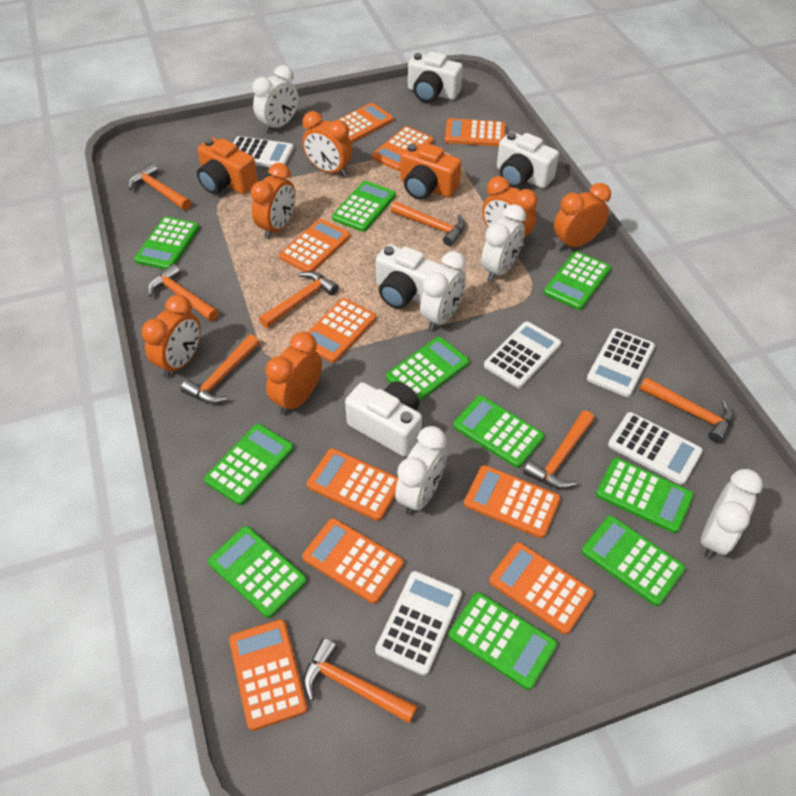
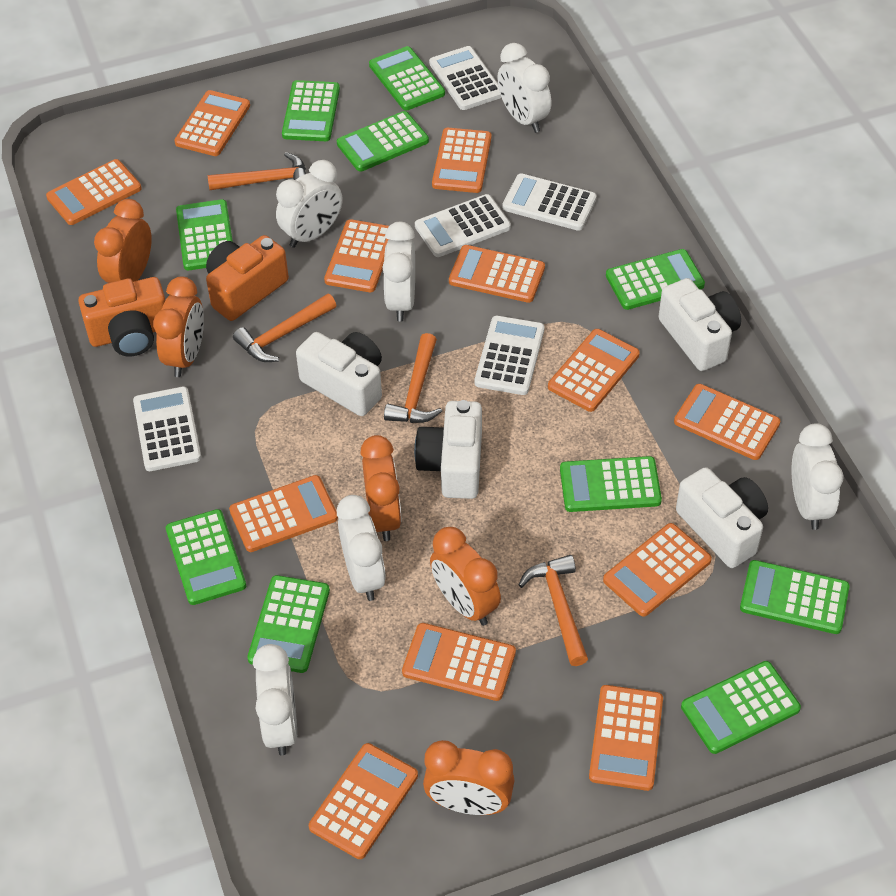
orange calculator: [229,619,307,731] [279,219,350,272] [302,518,403,604] [307,448,398,521] [308,298,376,363] [338,103,393,143] [372,126,434,171] [445,118,506,146] [464,465,561,538] [489,542,594,634] = 10 -> [46,159,142,225] [174,90,250,156] [229,475,338,552] [309,743,418,859] [324,219,389,292] [402,623,516,701] [432,128,491,193] [449,245,545,303] [548,329,640,412] [589,685,663,791] [603,523,712,617] [674,384,780,460] = 12
orange clock: [141,294,201,378] [250,163,295,239] [265,332,322,415] [302,111,352,177] [482,176,538,247] [554,183,611,250] = 6 -> [94,199,152,283] [153,277,204,377] [360,435,402,541] [423,740,515,815] [430,527,501,626] = 5
orange hammer: [129,163,191,210] [148,264,219,321] [181,334,260,404] [259,271,339,328] [303,638,417,723] [391,201,465,246] [523,410,594,489] [639,377,734,443] = 8 -> [208,152,306,190] [233,293,337,362] [384,333,442,423] [519,555,588,666] = 4
white clock: [252,65,298,133] [395,426,447,515] [420,251,466,331] [481,204,526,282] [701,469,763,559] = 5 -> [253,644,297,756] [276,160,343,248] [337,495,386,601] [382,222,415,322] [497,43,552,133] [791,423,844,530] = 6

